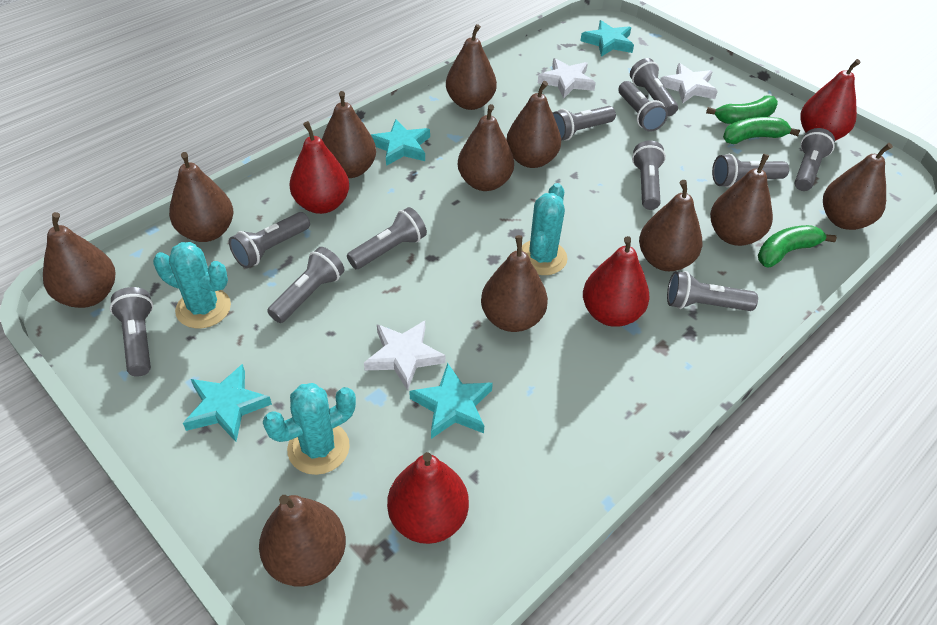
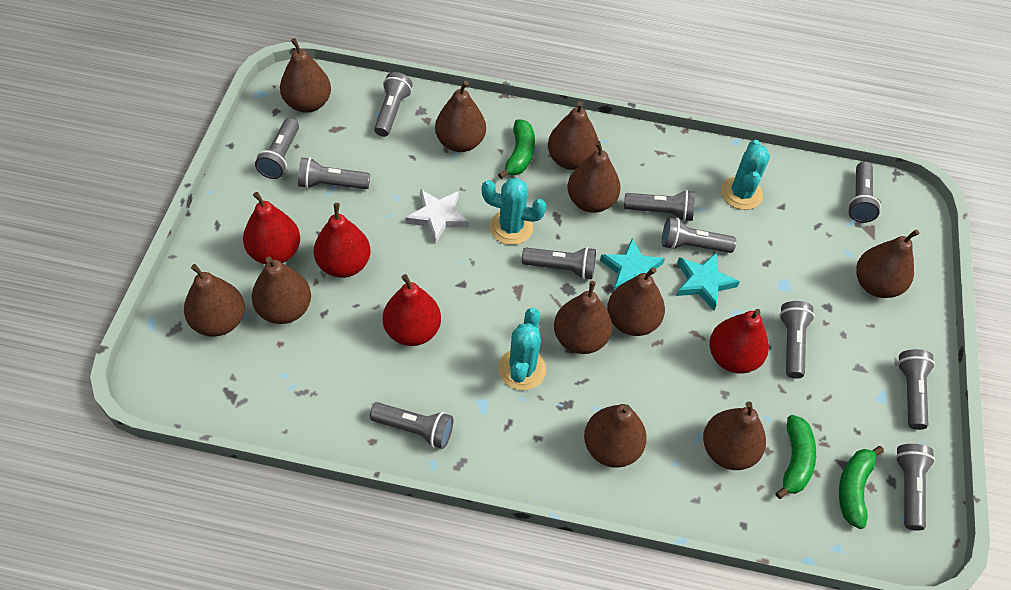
turquoise star: [183,364,272,442] [371,119,430,166] [409,363,493,439] [580,20,634,57] = 4 -> [600,238,665,290] [676,252,740,311] = 2
white star: [364,321,445,391] [538,58,596,99] [660,63,718,103] = 3 -> [405,189,469,244] = 1

